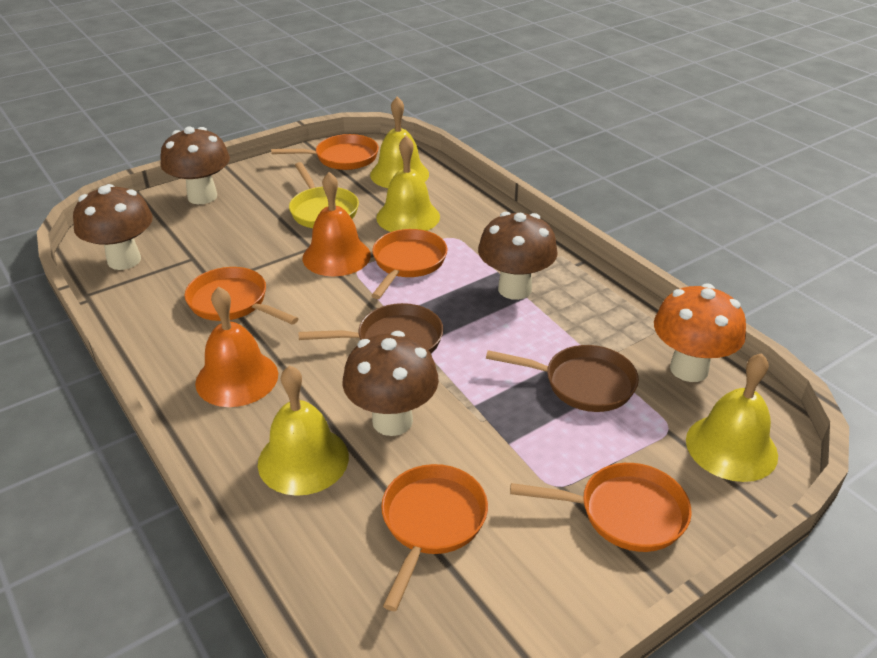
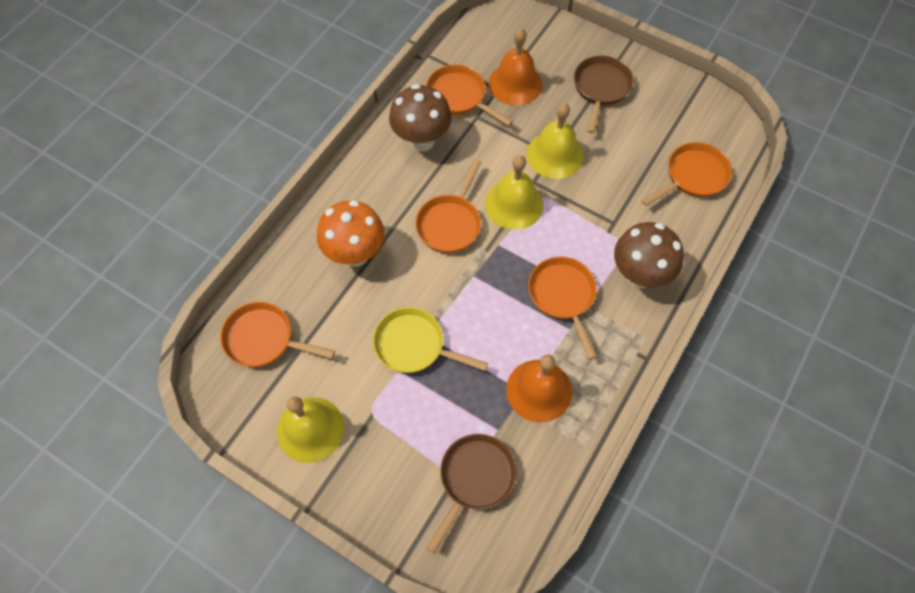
brown mushroom: [73,184,153,270] [161,127,230,204] [342,331,439,436] [478,212,558,300] = 4 -> [389,84,452,152] [614,222,684,289] = 2
yellow bell: [258,365,349,496] [370,97,429,188] [376,136,440,232] [686,353,778,482] = 4 -> [277,397,344,463] [485,155,543,230] [527,103,583,179] = 3

